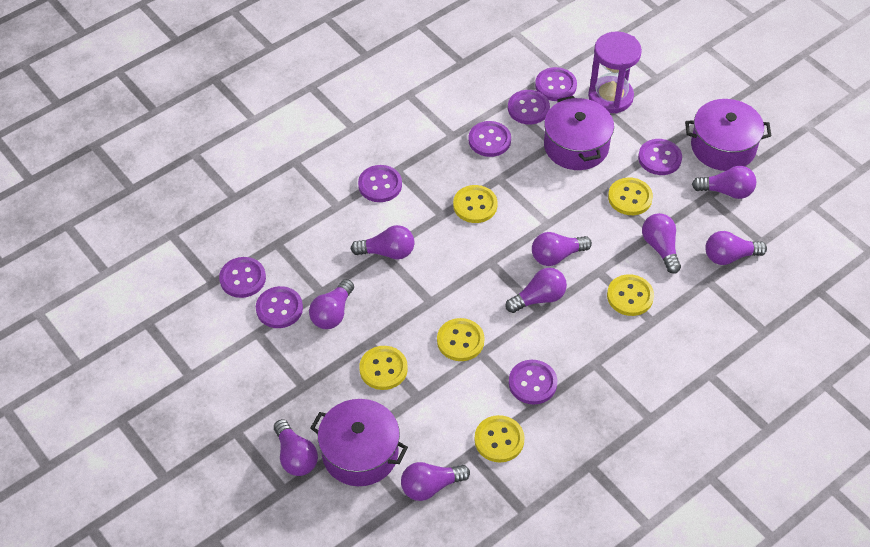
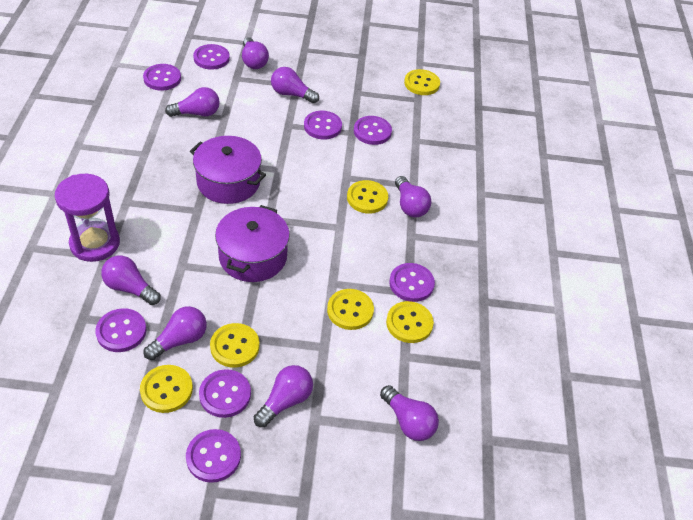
purple light bulb: [274,419,318,476] [309,279,354,329] [351,225,414,259] [401,462,470,501] [505,268,567,313] [532,232,592,266] [642,213,681,274] [692,166,756,199] [705,231,767,265] = 9 -> [101,255,160,305] [143,306,207,360] [165,87,220,117] [242,37,269,69] [254,365,313,427] [271,67,319,104] [380,385,439,441] [395,176,431,217] = 8
purple pot: [311,399,408,486] [544,96,614,170] [685,99,771,171] = 3 -> [190,136,266,204] [215,205,290,282] = 2

